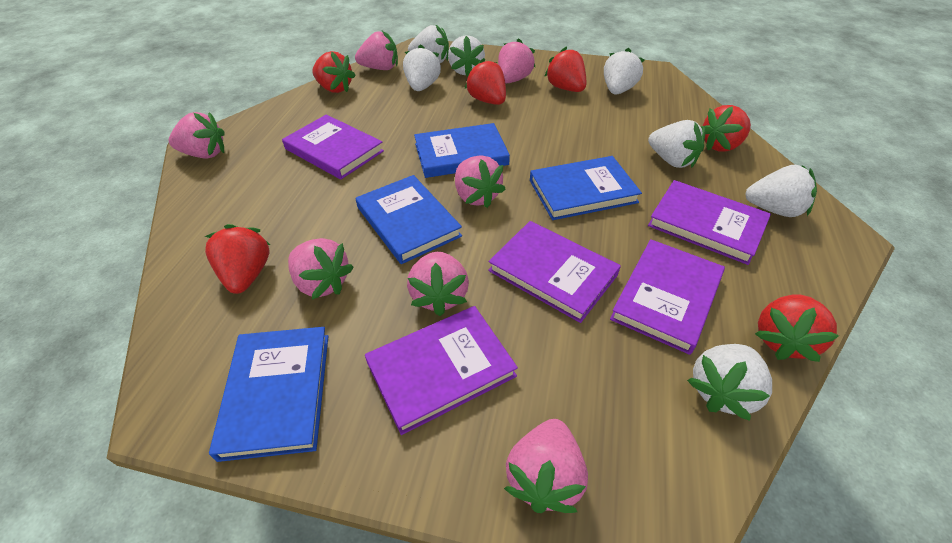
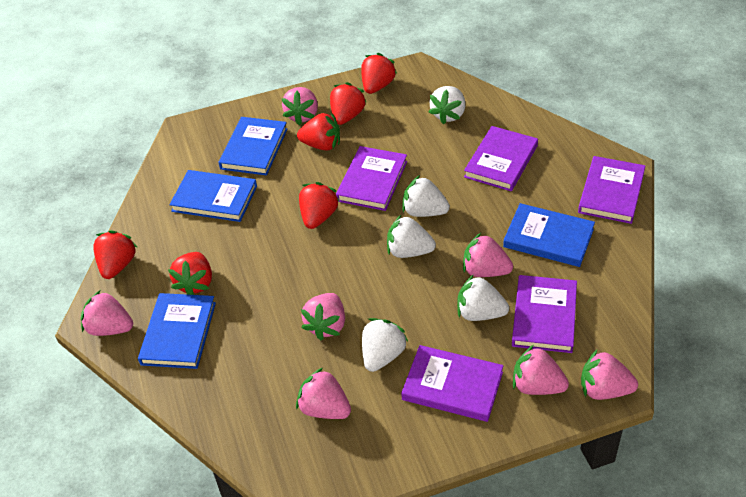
white strawberry: [403,44,441,91] [408,25,449,63] [448,35,485,77] [604,48,644,95] [648,120,706,168] [687,344,772,421] [745,165,817,217] = 7 -> [362,318,408,372] [387,214,436,258] [402,175,450,217] [429,86,465,124] [457,274,509,321] = 5

